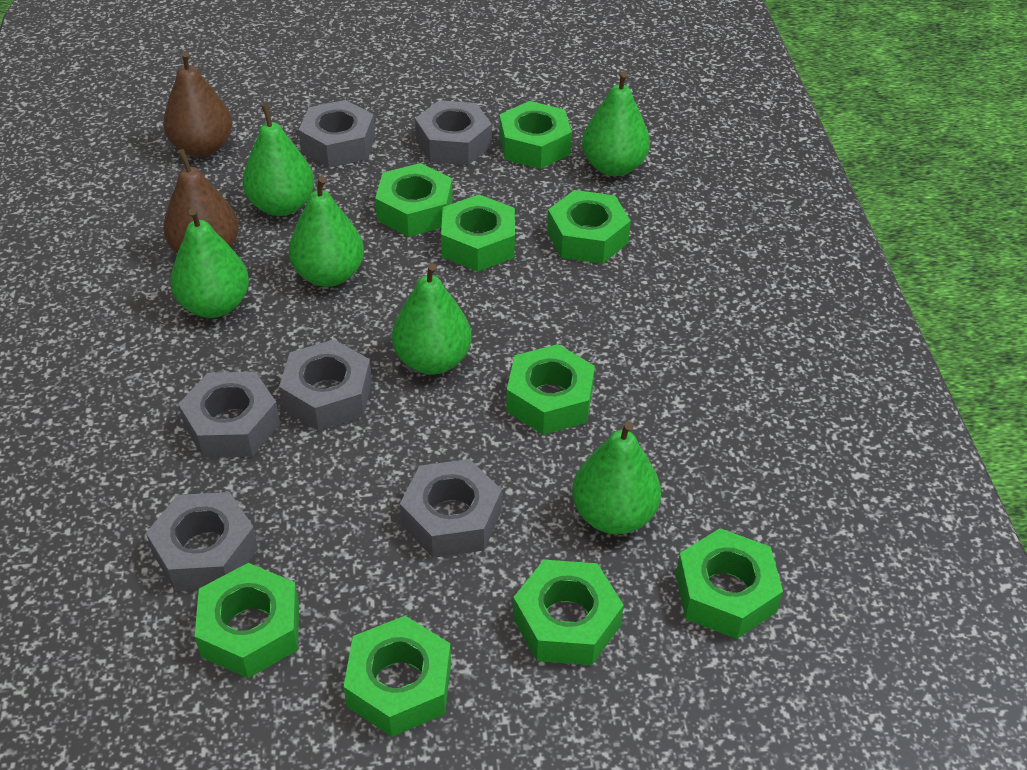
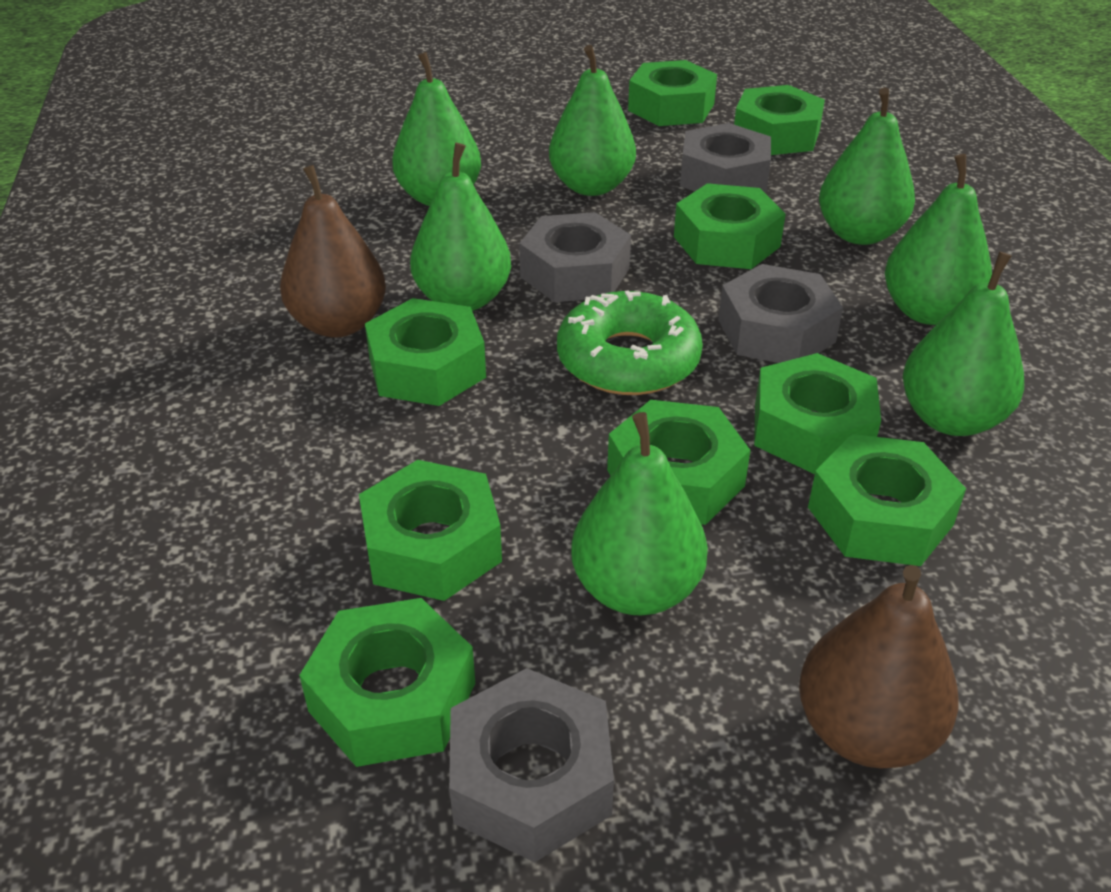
green donut: none = 0 -> [557,290,703,395] = 1
green pear: [170,208,249,318] [243,104,314,216] [289,176,364,287] [392,263,472,375] [572,421,661,534] [582,71,650,176] = 6 -> [392,52,481,206] [410,143,511,311] [549,45,636,196] [571,412,708,615] [819,87,915,245] [885,154,992,325] [903,252,1024,436] = 7
grey nut: [146,492,258,591] [178,372,280,458] [279,339,372,431] [298,100,375,168] [400,459,502,558] [415,100,492,165] = 6 -> [449,668,614,862] [519,212,631,302] [680,123,771,192] [718,264,843,363] = 4

